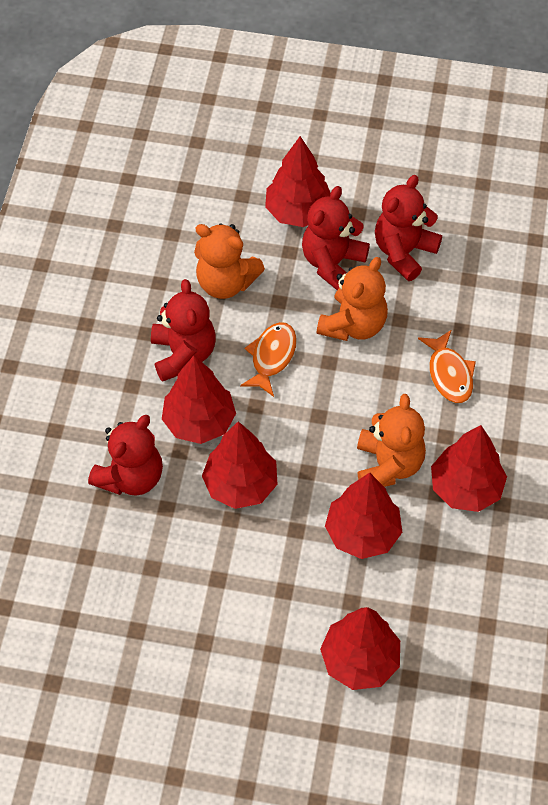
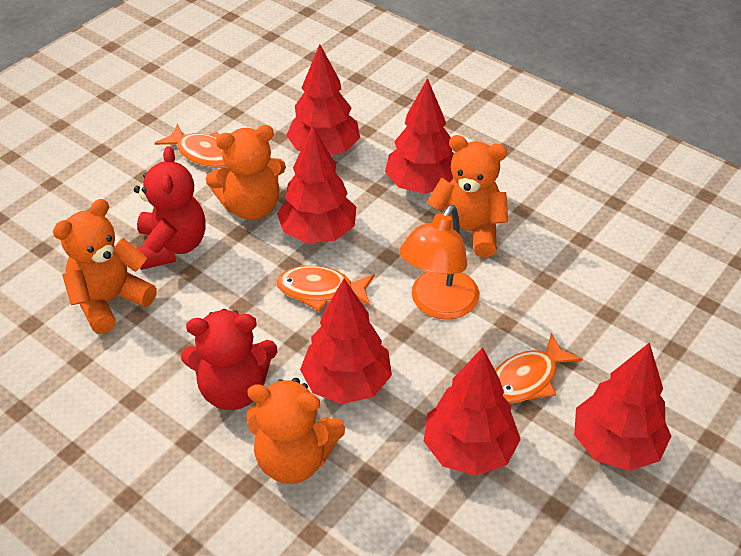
orange fish: [240,322,297,397] [418,330,476,403] = 2 -> [155,124,226,168] [276,266,375,312] [495,333,583,404] = 3
orange lamp: none = 0 -> [399,205,479,320] = 1
orange teddy bear: [194,223,265,299] [317,257,388,341] [357,394,426,487] = 3 -> [53,199,157,334] [206,125,286,220] [246,378,345,484] [426,135,508,258] = 4
red teddy bear: [88,415,163,496] [151,279,216,382] [302,186,370,290] [375,175,442,281] = 4 -> [134,146,206,270] [181,309,277,410] = 2

